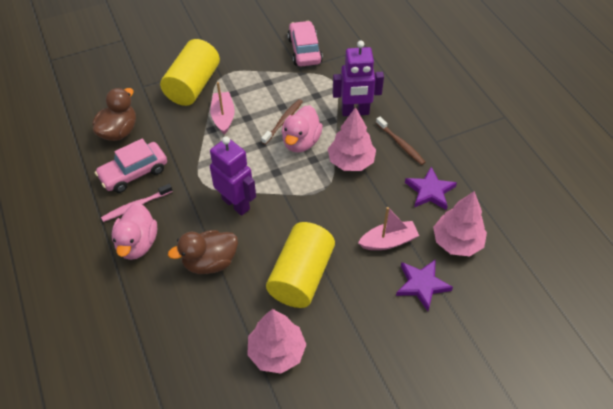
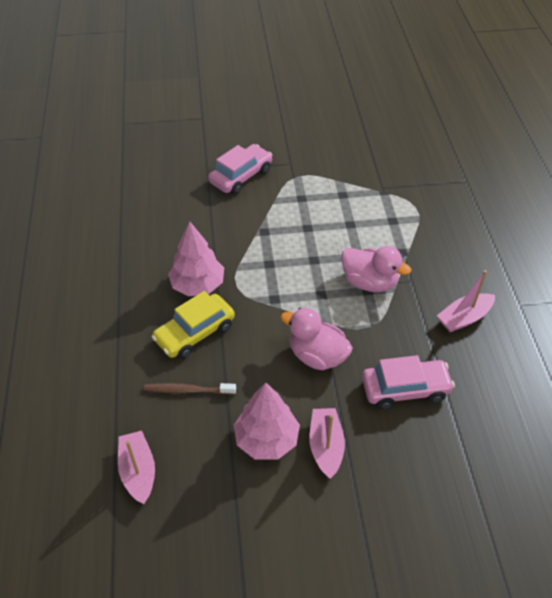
brown duck: [93,88,136,141] [168,230,238,274] = 2 -> none = 0
brown toothbrush: [261,99,303,145] [376,117,425,165] = 2 -> [144,383,236,395] = 1
pink boat: [210,82,235,135] [358,207,419,250] = 2 -> [118,431,155,504] [310,408,345,479] [437,270,495,332] = 3
pink toothbrush: [101,184,173,222] = 1 -> none = 0
pink tree: [247,309,307,373] [328,107,376,171] [433,191,487,256] = 3 -> [168,221,224,296] [234,383,300,459] = 2
purple robot: [210,136,256,216] [333,41,384,116] = 2 -> none = 0
purple star: [396,259,453,311] [405,167,457,210] = 2 -> none = 0
yellow car: none = 0 -> [152,291,235,359] = 1
yellow cylinder: [160,39,220,106] [266,222,335,308] = 2 -> none = 0

